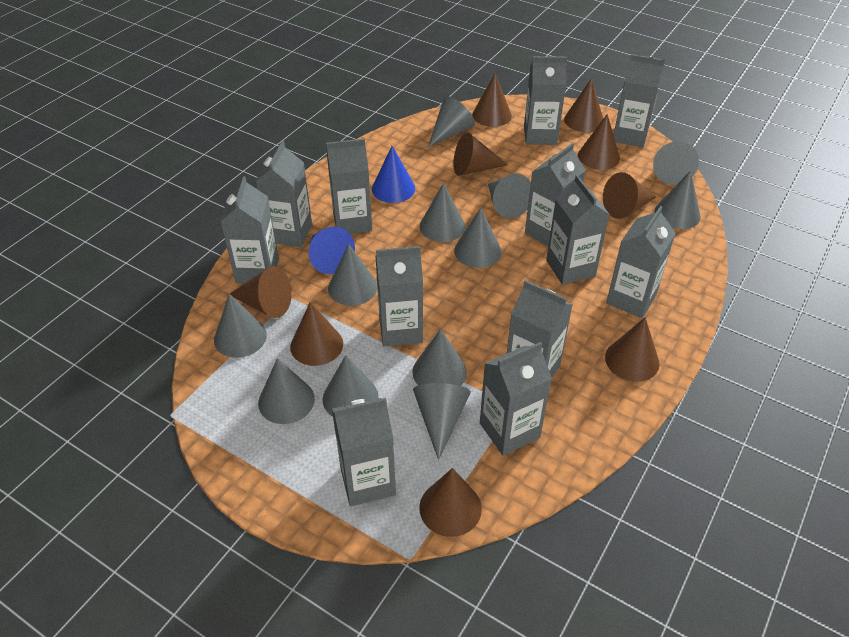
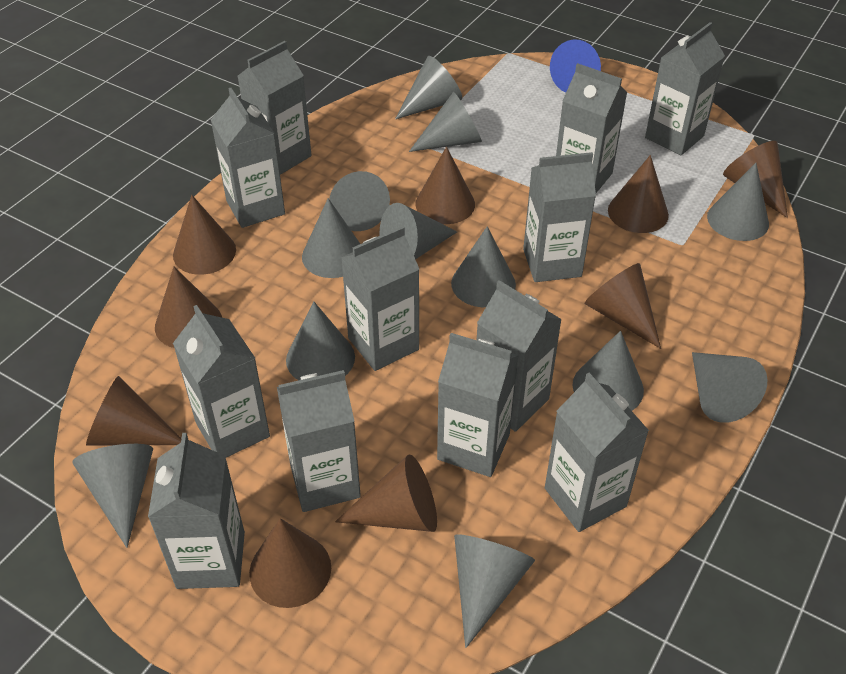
blue cone: [309,227,355,274] [372,146,415,203] = 2 -> [550,39,601,93] = 1

